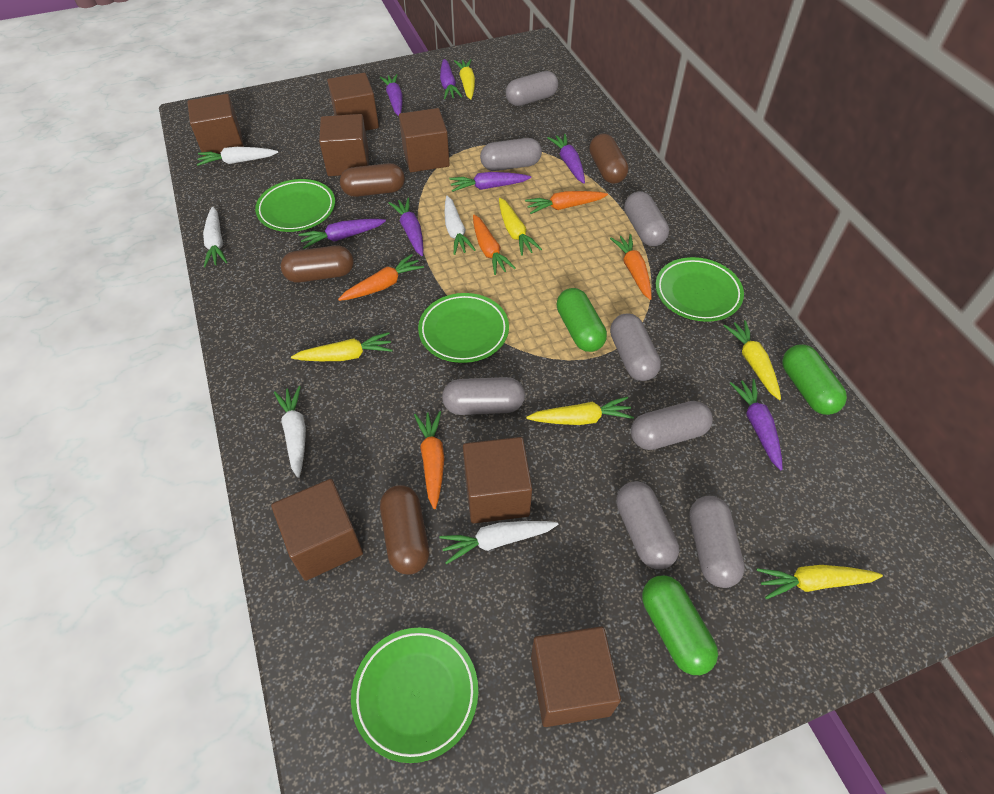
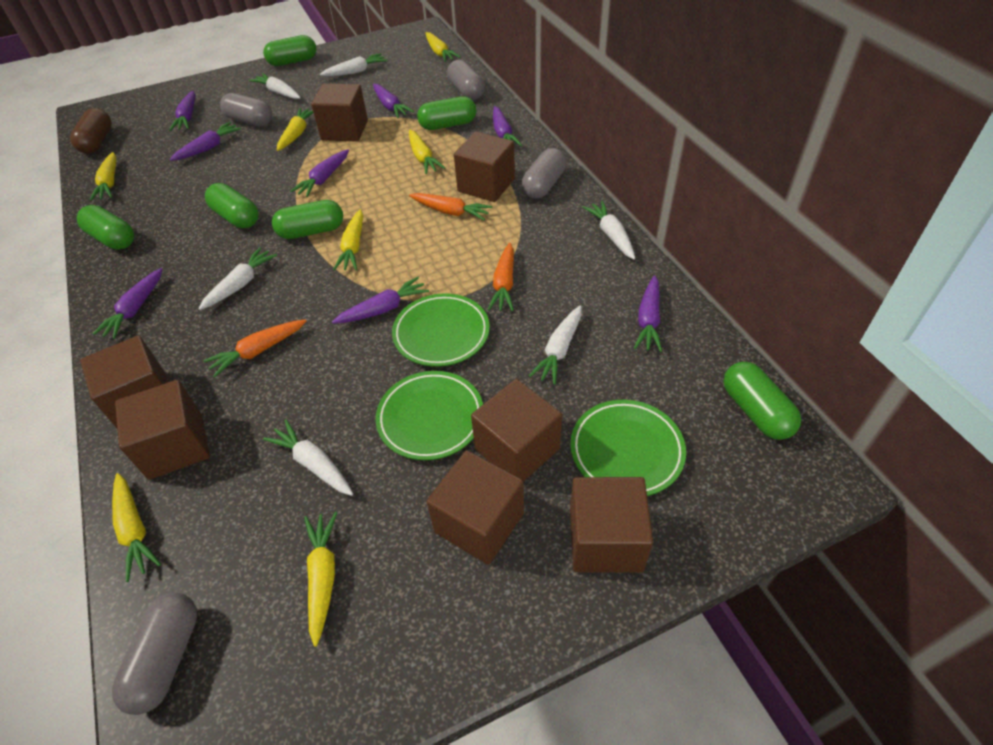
brown capsule: [281,245,354,282] [340,163,405,197] [380,485,429,575] [589,134,628,184] = 4 -> [70,108,112,154] = 1
green capsule: [557,288,607,352] [642,575,718,675] [782,344,847,415] = 3 -> [77,205,134,250] [205,183,259,228] [263,35,316,66] [272,200,343,239] [417,96,476,130] [723,362,801,440] = 6
green plate: [255,179,335,232] [351,627,478,763] [418,293,509,363] [656,257,744,322] = 4 -> [376,371,483,460] [392,293,490,367] [570,400,686,496] = 3
grey capsule: [442,377,525,415] [480,138,542,171] [506,71,558,106] [610,314,661,381] [616,481,679,569] [624,191,669,246] [631,401,713,450] [689,496,745,588] = 8 -> [112,592,197,715] [220,93,272,126] [447,60,485,100] [522,148,567,199] = 4
orange carrot: [338,254,424,301] [414,411,444,509] [473,215,516,275] [525,191,608,214] [610,234,652,300] = 5 -> [204,319,306,377] [409,193,492,220] [487,243,514,311] = 3
purple carrot: [298,219,386,249] [380,74,403,116] [389,198,424,256] [440,59,462,99] [449,172,531,192] [547,134,585,183] [730,379,783,471] = 7 -> [92,268,162,339] [169,91,196,131] [170,122,241,161] [290,149,349,197] [332,277,429,324] [373,84,414,118] [493,106,522,146] [634,275,662,352] = 8
white carrot: [197,147,278,166] [203,207,227,267] [274,386,306,478] [439,521,558,564] [445,196,476,255] = 5 -> [198,247,277,310] [249,73,301,99] [263,420,353,496] [320,53,387,76] [529,305,582,385] [583,201,635,260] = 6
yellow carrot: [291,332,393,361] [454,59,475,100] [499,198,542,256] [526,396,634,425] [723,320,781,400] [757,565,883,599] = 6 -> [90,152,116,201] [112,473,161,582] [277,108,313,151] [304,512,337,647] [333,209,363,271] [409,130,445,174] [426,32,460,62] = 7

